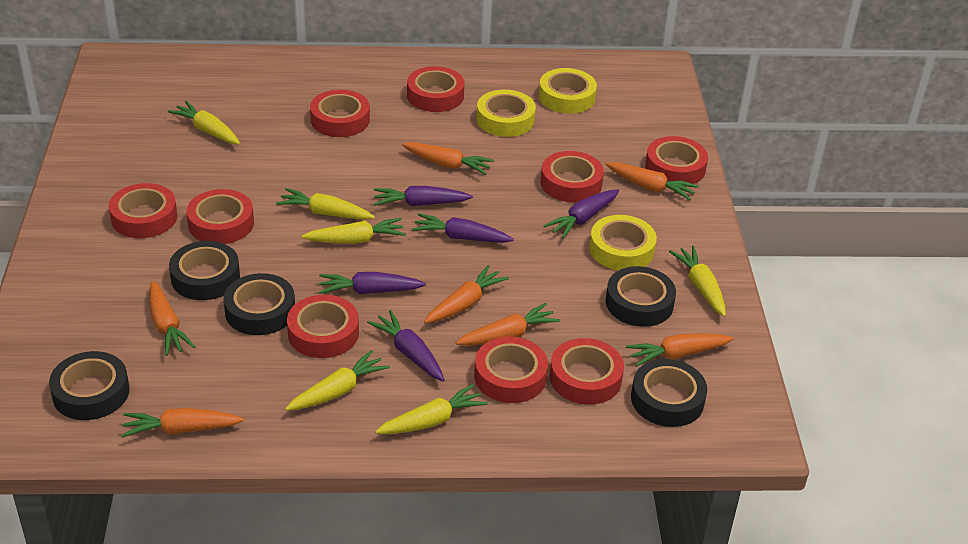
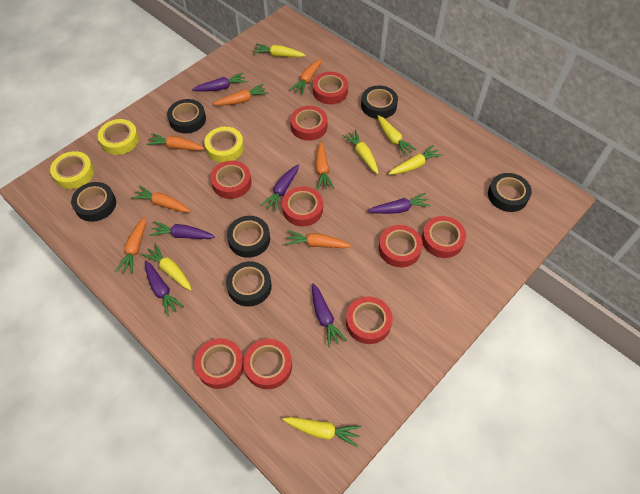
black tape: [49,351,129,420] [169,241,240,300] [223,273,295,335] [606,266,676,327] [631,359,707,427] = 5 -> [71,182,116,222] [167,99,206,134] [226,261,272,307] [227,216,270,258] [361,85,398,119] [488,173,532,212] = 6
purple carrot: [319,272,426,294] [367,310,444,381] [374,186,473,206] [412,213,514,243] [543,189,619,238] = 5 -> [145,260,184,317] [149,221,215,239] [192,73,247,91] [261,164,299,212] [312,283,347,348] [368,193,431,214] = 6

